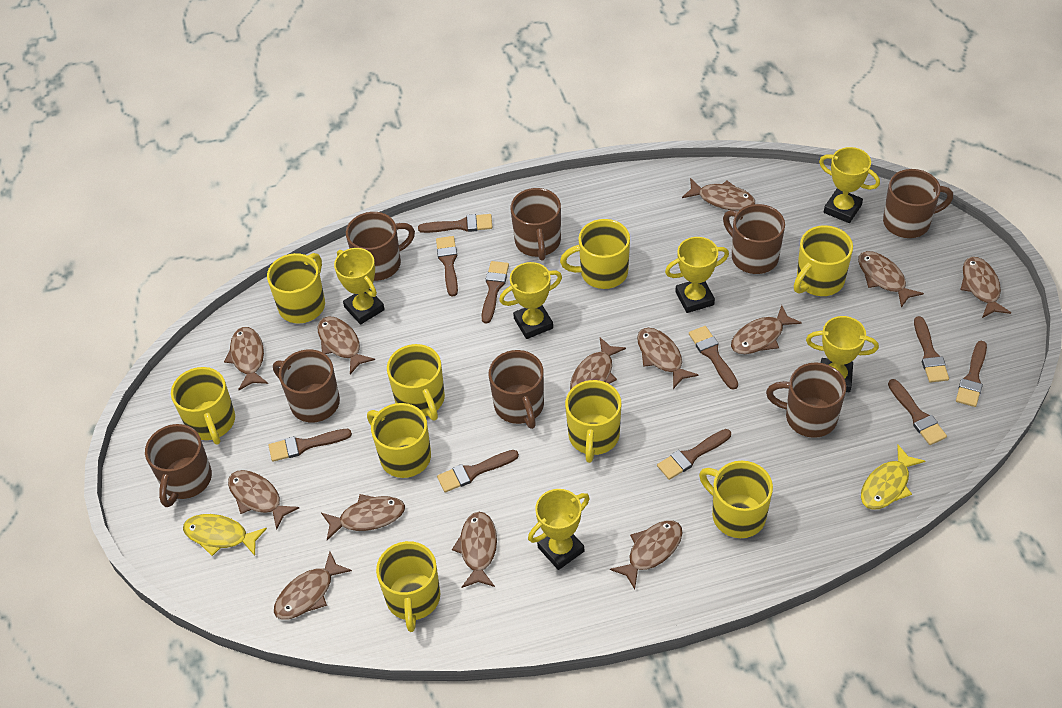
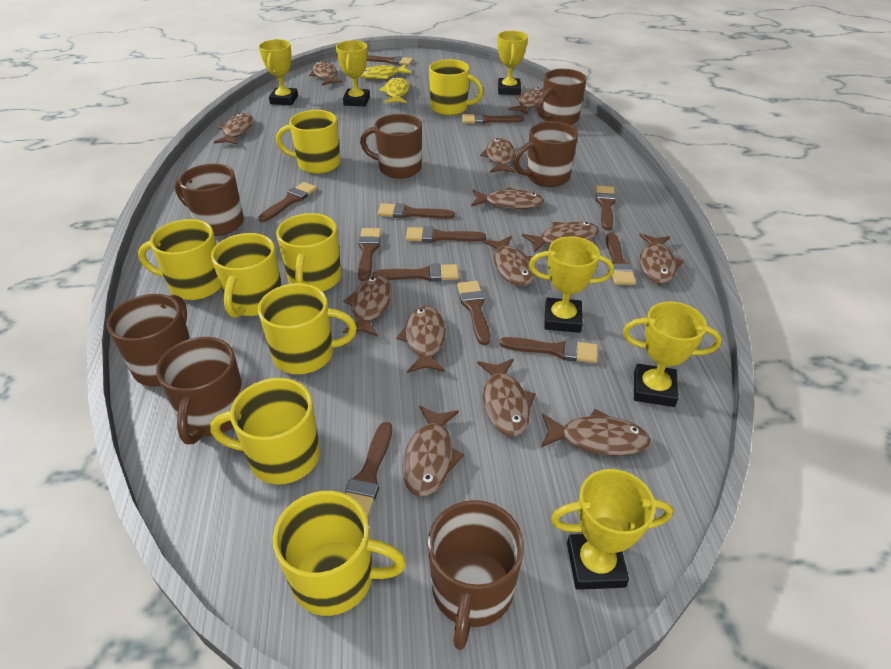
brown brush: [269,429,352,462] [418,214,493,233] [436,236,458,297] [437,450,519,492] [481,261,509,324] [657,429,731,480] [689,326,738,390] [888,379,947,445] [914,316,949,383] [956,341,987,407] = 10 -> [258,182,317,222] [345,422,392,519] [358,228,381,281] [367,55,413,65] [373,263,459,281] [378,203,455,219] [406,226,486,242] [457,281,490,345] [462,113,524,124] [500,337,598,363] [596,186,616,230] [606,232,636,285] = 12
brown mug: [145,424,212,507] [273,349,340,422] [346,212,415,281] [489,350,544,429] [510,188,561,261] [723,204,785,274] [766,363,846,438] [883,169,953,238] = 8 -> [107,294,191,387] [156,337,244,444] [175,164,244,236] [360,114,422,179] [428,500,524,650] [513,121,578,187] [537,69,587,125] = 7
yellow mug: [171,367,235,445] [267,253,325,324] [367,403,431,478] [376,541,440,632] [387,344,445,420] [560,219,630,289] [565,380,621,463] [699,461,773,538] [794,225,853,296] = 9 -> [138,219,221,300] [210,378,320,484] [211,233,282,318] [258,283,357,374] [273,491,406,616] [276,110,340,174] [276,213,341,292] [429,59,483,115] = 8

